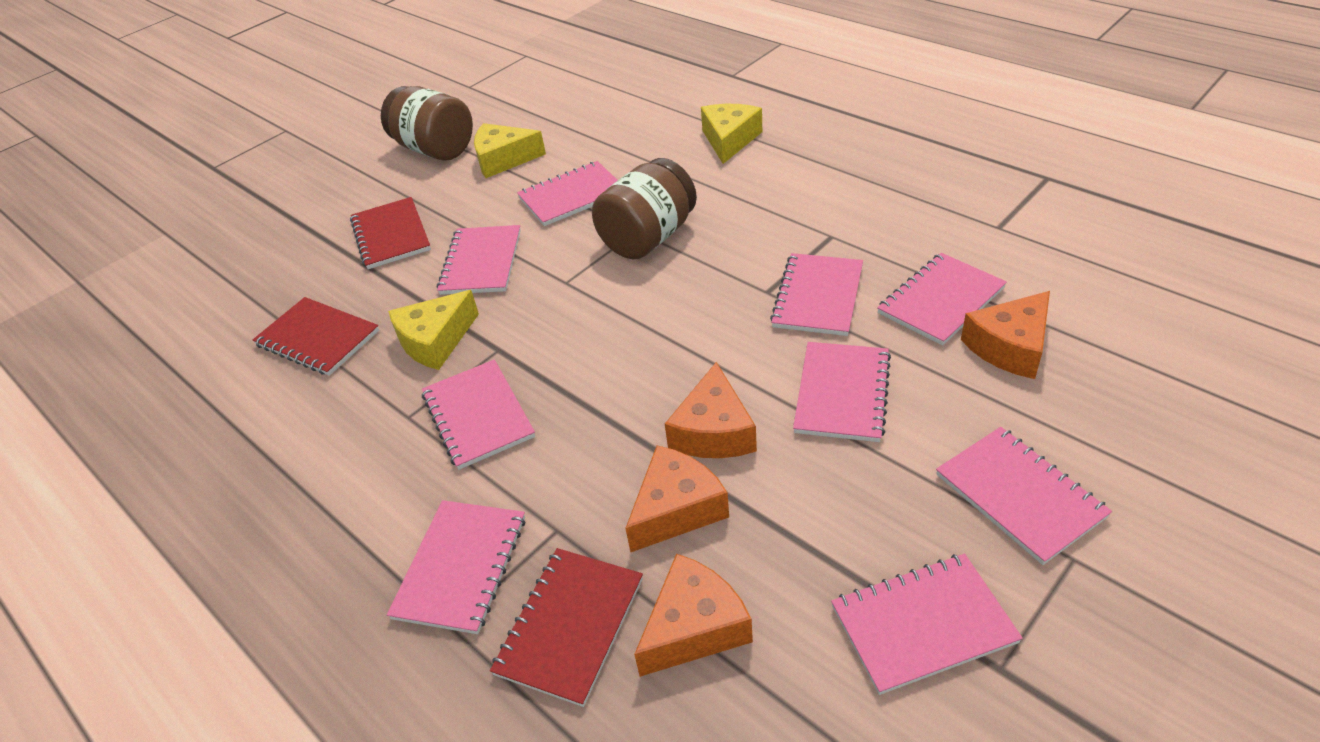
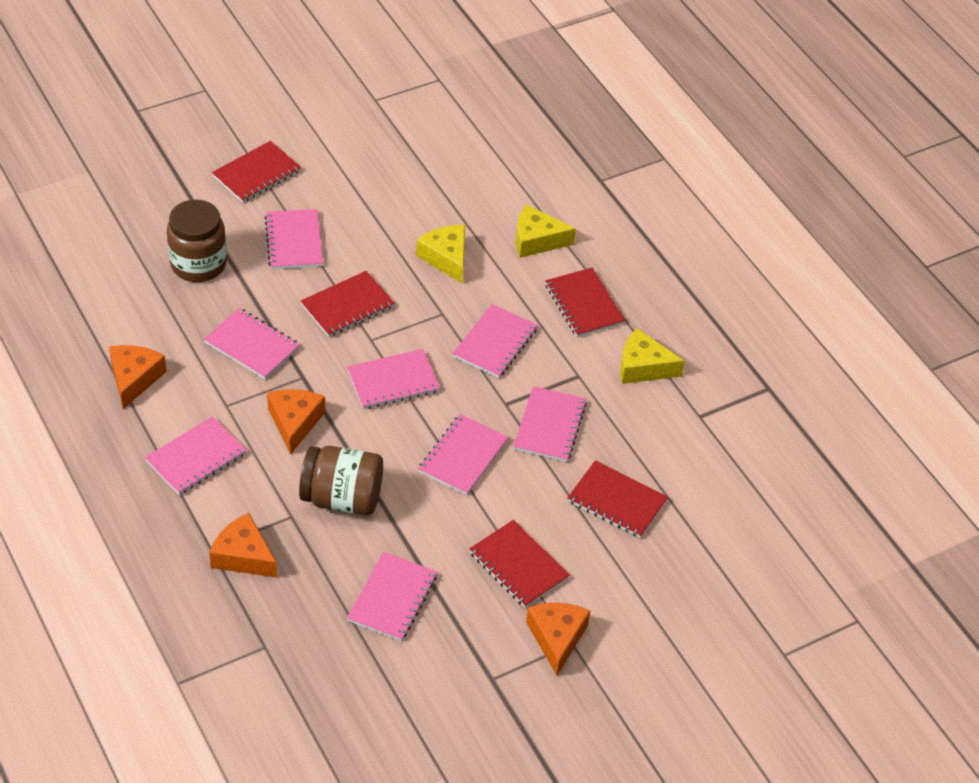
pink notebook: [387,500,525,634] [422,359,535,470] [437,225,521,295] [517,161,618,226] [770,253,863,336] [793,342,891,442] [831,554,1023,695] [877,253,1007,346] [936,427,1112,565] = 9 -> [145,416,247,495] [204,308,300,379] [264,209,323,269] [347,349,440,409] [347,552,437,641] [418,414,508,495] [453,304,538,378] [513,386,587,462] = 8
red notebook: [253,297,379,376] [350,197,431,269] [490,548,643,707] = 3 -> [212,141,301,203] [301,271,395,337] [469,520,570,608] [545,268,625,337] [567,460,668,538] = 5

